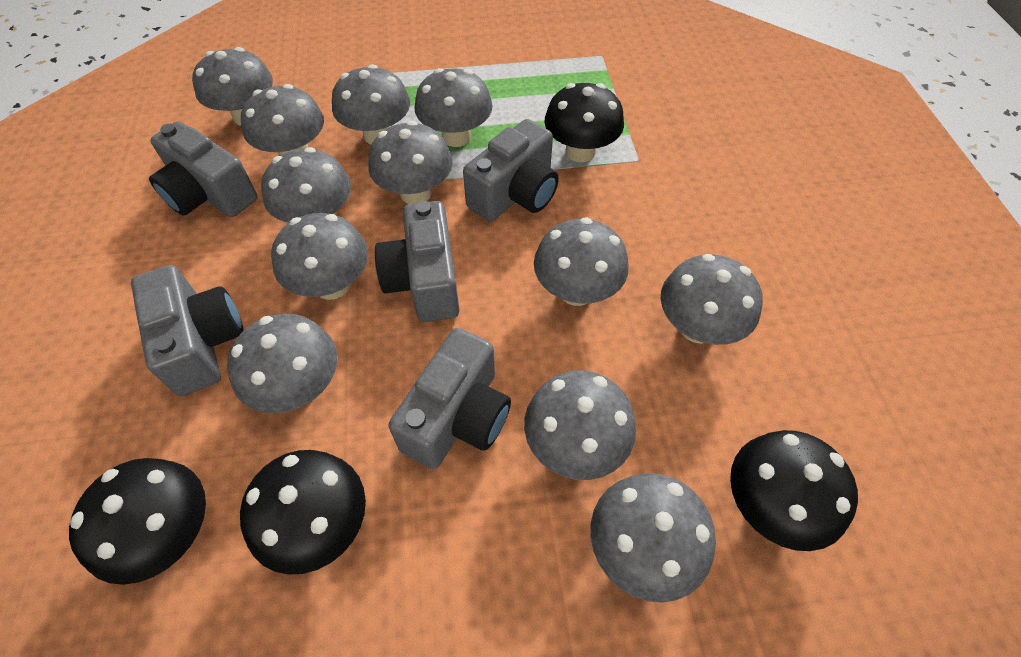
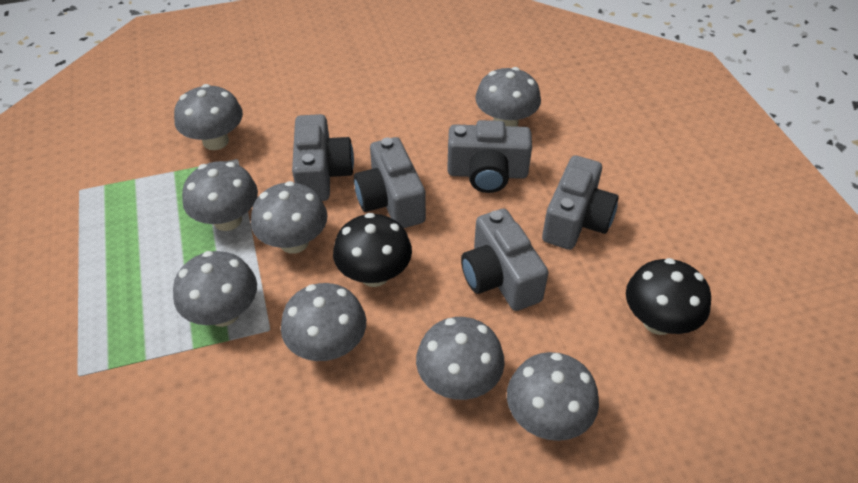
black mushroom: [69,458,206,585] [240,450,366,575] [545,83,624,162] [730,430,858,551] = 4 -> [333,213,412,287] [626,258,711,335] = 2
grey mushroom: [192,47,273,125] [227,314,337,413] [241,84,324,156] [261,147,351,223] [271,213,368,300] [332,64,410,144] [368,121,453,204] [414,68,493,147] [524,370,636,480] [534,217,629,306] [590,473,716,603] [661,254,763,345] = 12 -> [173,251,257,327] [174,84,243,150] [182,161,258,231] [251,181,327,254] [281,283,366,361] [416,317,505,400] [475,67,541,127] [507,352,599,441] = 8

